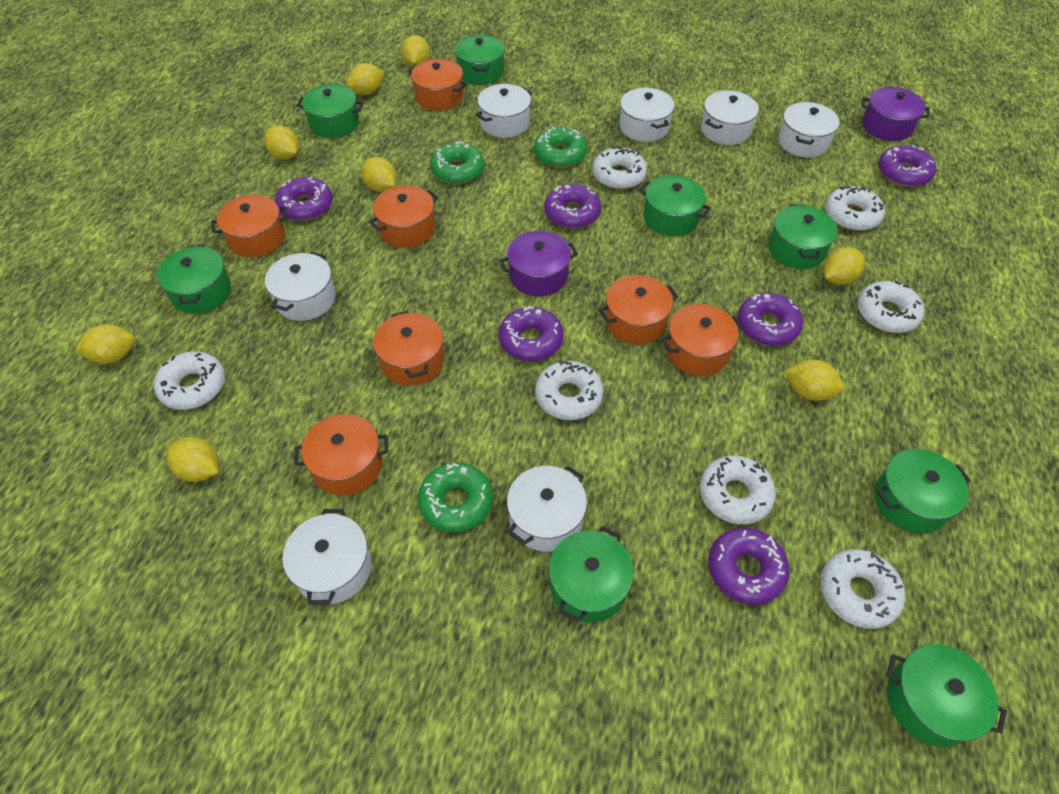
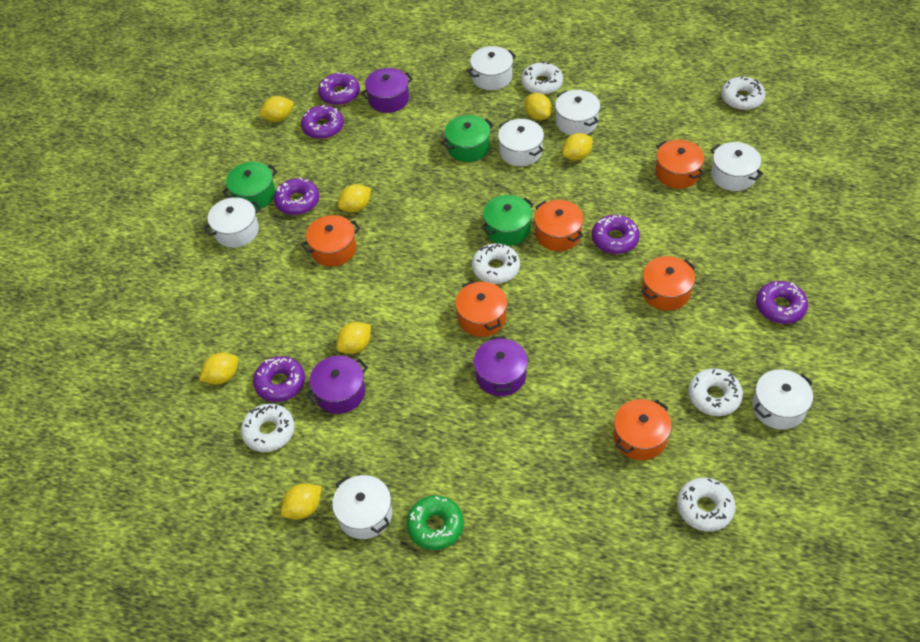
green donut: [418,463,493,533] [430,141,484,184] [534,127,587,168] = 3 -> [407,495,464,550] = 1
green pot: [157,245,231,314] [297,84,364,138] [454,35,505,85] [549,526,634,623] [639,175,711,236] [768,205,838,269] [874,449,971,533] [886,644,1007,747] = 8 -> [222,162,277,210] [442,115,494,162] [481,195,534,246] = 3
orange pot: [211,195,288,257] [294,414,389,496] [369,185,438,248] [373,311,444,386] [408,59,467,111] [599,275,678,345] [661,304,743,376] = 7 -> [301,215,360,267] [455,280,507,337] [534,200,584,251] [613,399,672,460] [641,256,695,311] [655,140,704,189] = 6
purple pot: [500,231,578,296] [862,87,930,141] = 2 -> [306,356,368,414] [361,68,413,113] [474,336,528,396] = 3
white donut: [154,351,225,410] [535,361,604,420] [592,146,647,189] [699,456,776,525] [821,549,905,629] [825,186,885,231] [858,281,924,333] = 7 -> [241,404,295,452] [472,243,520,284] [521,61,563,95] [677,478,736,532] [688,368,743,416] [721,76,765,110] = 6
yellow lemon: [75,324,135,364] [167,437,219,482] [264,125,299,160] [346,63,384,95] [361,157,397,192] [401,35,430,67] [784,360,844,401] [823,247,865,285] = 8 -> [199,352,239,385] [260,96,294,122] [281,484,321,519] [336,322,371,354] [338,184,371,213] [525,93,552,120] [562,133,593,161] = 7

